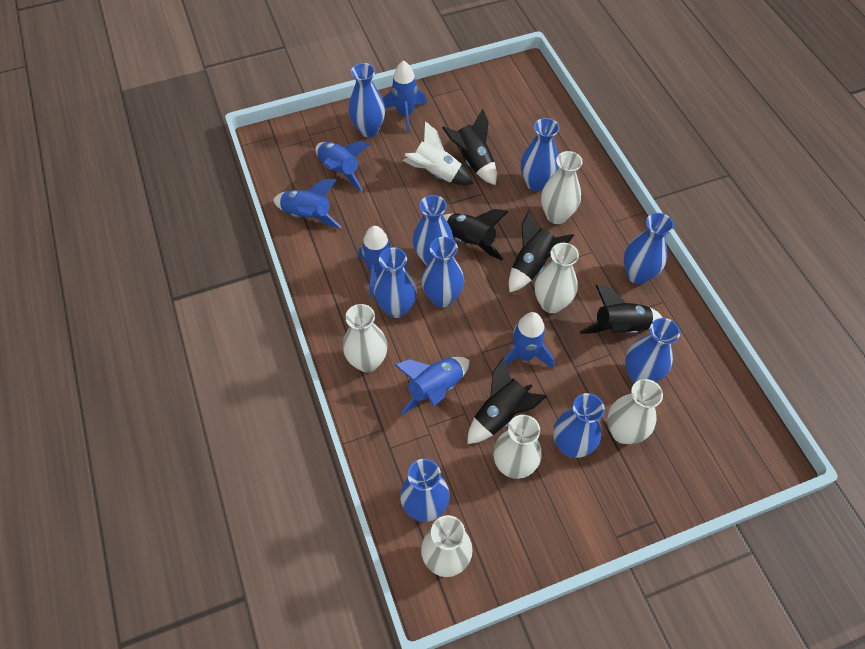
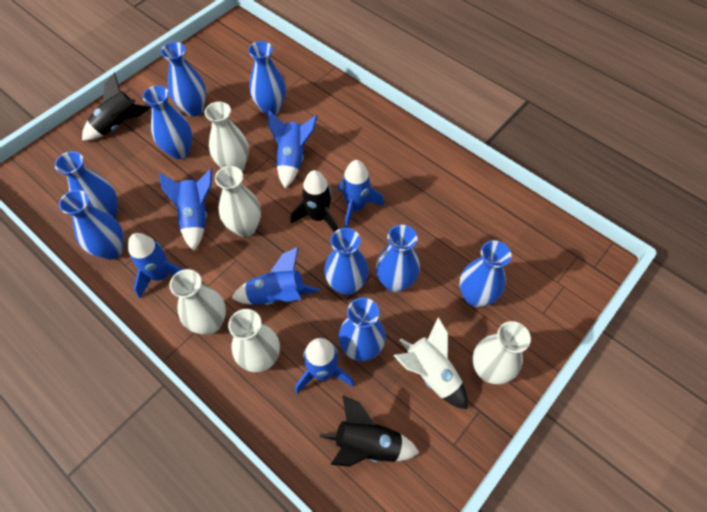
black rocket: [442,109,497,185] [443,209,509,261] [467,357,547,444] [509,210,574,292] [580,285,662,334] = 5 -> [82,73,150,140] [290,170,338,232] [320,396,419,467] = 3
white vase: [343,304,387,372] [421,515,473,577] [493,415,541,479] [535,243,579,313] [541,151,583,224] [607,379,663,444] = 6 -> [169,269,226,334] [205,102,249,171] [215,166,261,237] [228,309,280,372] [473,321,531,384] = 5

